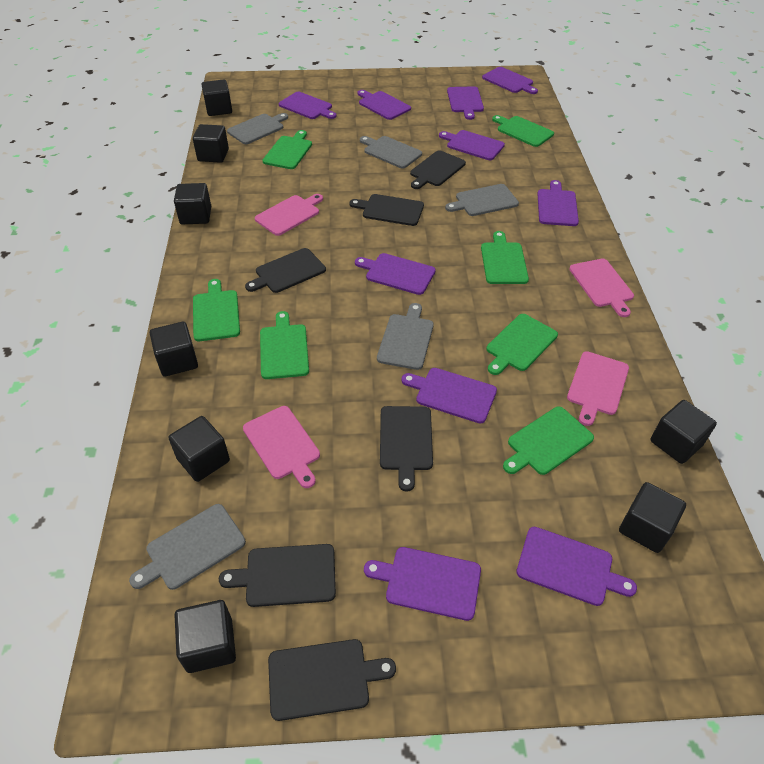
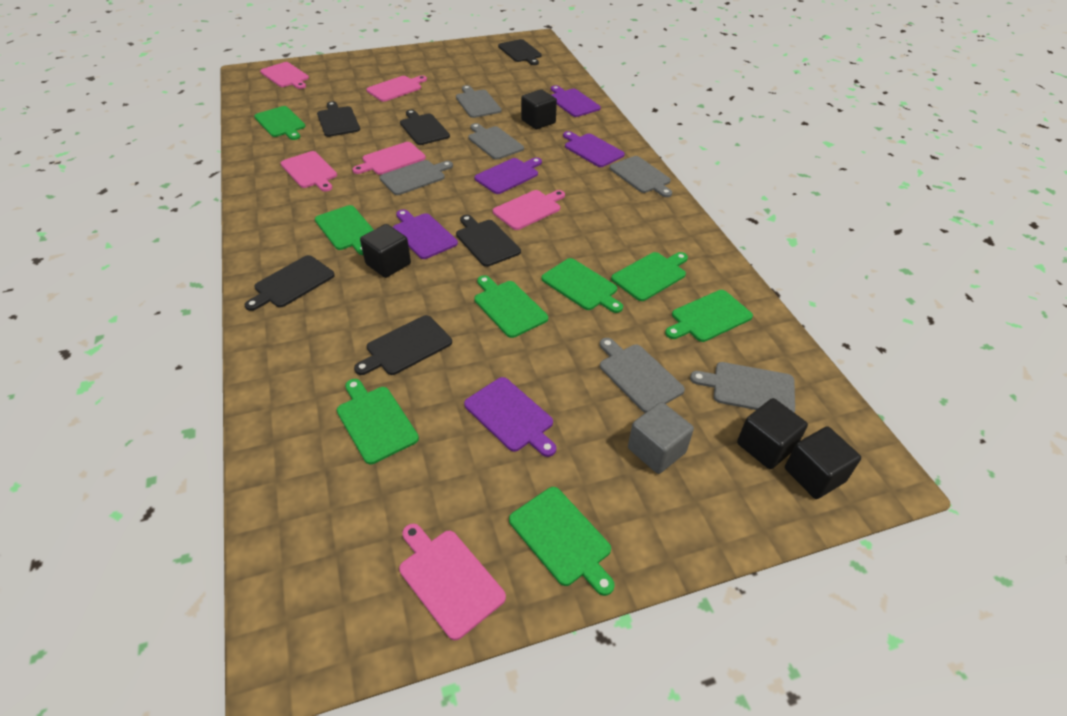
black cube: [150,322,198,377] [168,416,230,482] [174,183,211,224] [174,600,236,673] [193,124,229,163] [202,80,232,116] [619,482,686,553] [650,400,717,464] = 8 -> [360,224,411,278] [521,89,557,129] [737,398,808,469] [785,426,861,499] = 4
green cutting board: [193,279,240,341] [260,311,309,379] [262,130,312,169] [481,231,529,284] [486,314,558,375] [492,115,554,147] [503,407,594,475] = 7 -> [254,106,306,140] [315,205,374,255] [337,379,419,464] [474,275,548,338] [509,487,615,596] [541,258,623,313] [611,252,688,301] [665,290,753,342] = 8
grey cube: none = 0 -> [628,402,694,474] = 1
grey cutting board: [129,504,246,590] [227,113,288,144] [360,136,422,169] [377,303,434,370] [445,184,519,216] = 5 -> [379,160,453,195] [456,85,501,118] [468,123,524,160] [600,338,685,413] [609,156,672,197] [690,362,795,413] = 6
pink cutting board: [243,406,320,488] [255,194,323,236] [567,351,629,426] [569,259,634,317] = 4 -> [260,62,309,89] [281,151,337,192] [352,142,426,175] [366,75,427,102] [399,524,506,640] [493,190,565,230] = 6
purple cutting board: [279,92,337,119] [355,253,436,295] [357,90,411,120] [364,547,481,621] [401,368,497,423] [439,130,505,160] [447,86,484,120] [482,67,538,94] [516,527,637,606] [537,180,579,226] = 10 -> [393,209,458,259] [464,377,556,457] [474,157,542,194] [551,85,601,117] [563,131,625,167] = 5

